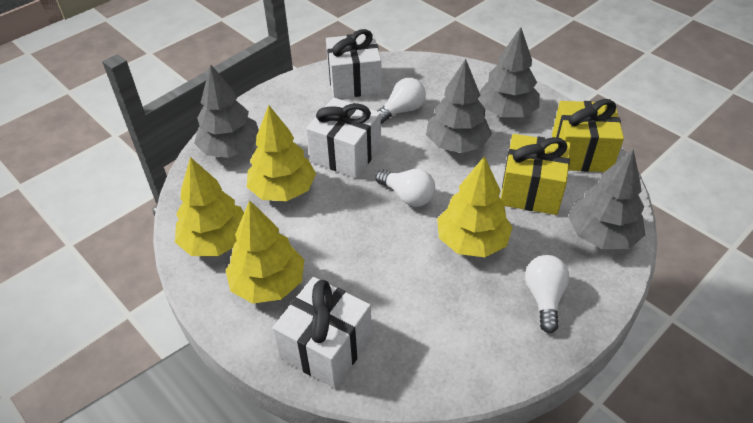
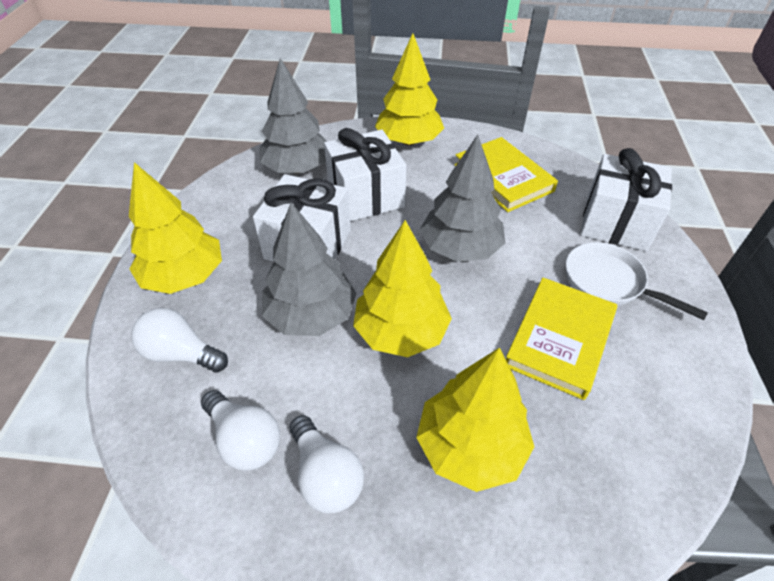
grey tree: [194,64,259,158] [426,59,492,153] [479,27,540,117] [568,149,645,249] = 4 -> [259,58,327,173] [262,203,357,336] [420,135,505,262] = 3
white pan: none = 0 -> [566,242,708,320] = 1
yellow book: none = 0 -> [454,137,558,212] [506,278,617,400] = 2
yellow gift: [501,134,571,215] [552,99,624,172] = 2 -> none = 0

